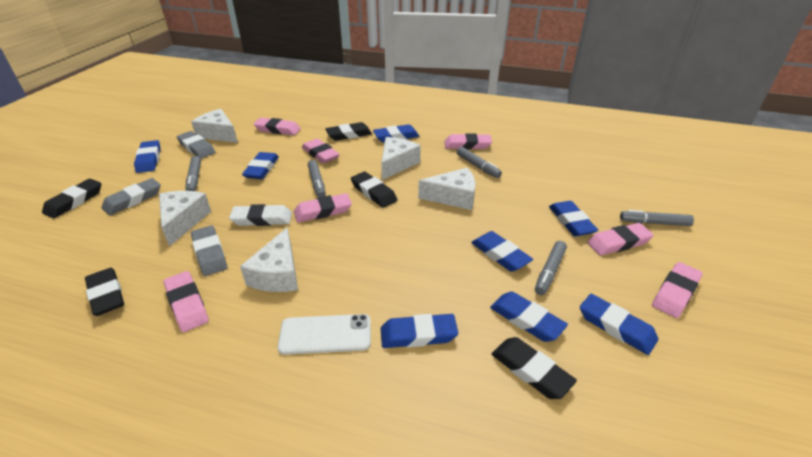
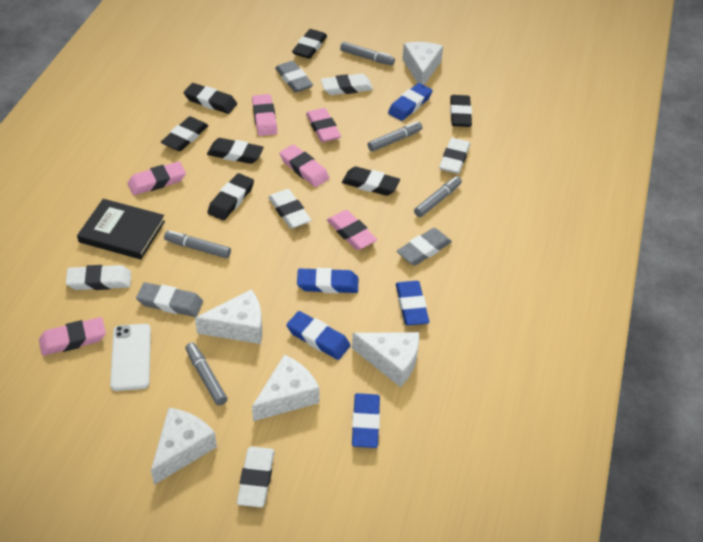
black book: none = 0 -> [77,199,165,259] = 1
black eraser: [42,178,101,218] [85,268,124,316] [325,122,372,141] [351,172,397,208] [491,337,577,399] = 5 -> [161,116,209,151] [184,83,237,114] [207,138,264,164] [207,173,254,221] [292,29,327,59] [342,166,400,196] [450,95,472,127] = 7
blue eraser: [134,140,161,173] [242,152,279,179] [373,124,419,143] [381,314,458,348] [471,231,533,272] [490,292,568,342] [549,201,598,236] [580,294,658,355] = 8 -> [286,311,351,360] [297,268,358,293] [352,393,380,448] [388,83,433,121] [396,281,429,325] = 5
pink eraser: [163,271,209,332] [254,118,301,135] [294,193,352,222] [302,138,340,164] [445,133,492,149] [587,223,654,256] [652,262,703,318] = 7 -> [39,317,106,356] [128,161,186,195] [252,94,277,136] [280,144,329,187] [306,108,341,142] [327,210,377,250] = 6
white eraser: [229,204,292,226] = 1 -> [66,265,131,290] [237,446,275,508] [268,189,311,229] [321,74,373,95] [439,138,470,174] = 5

